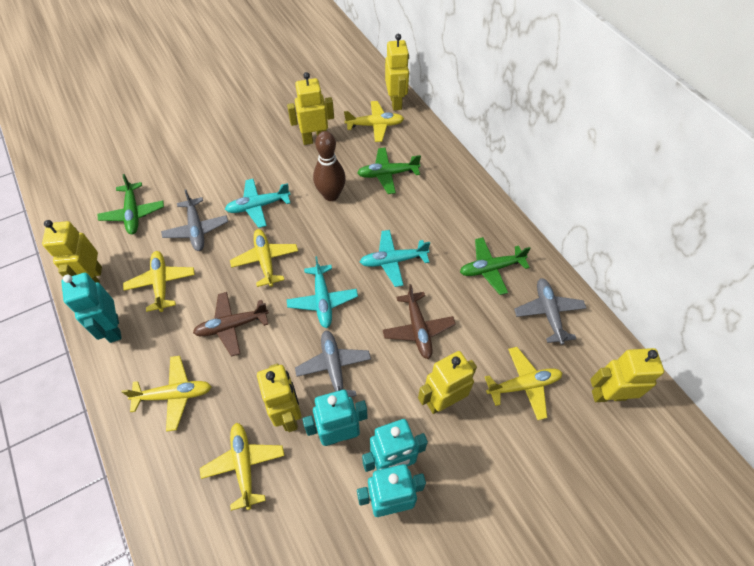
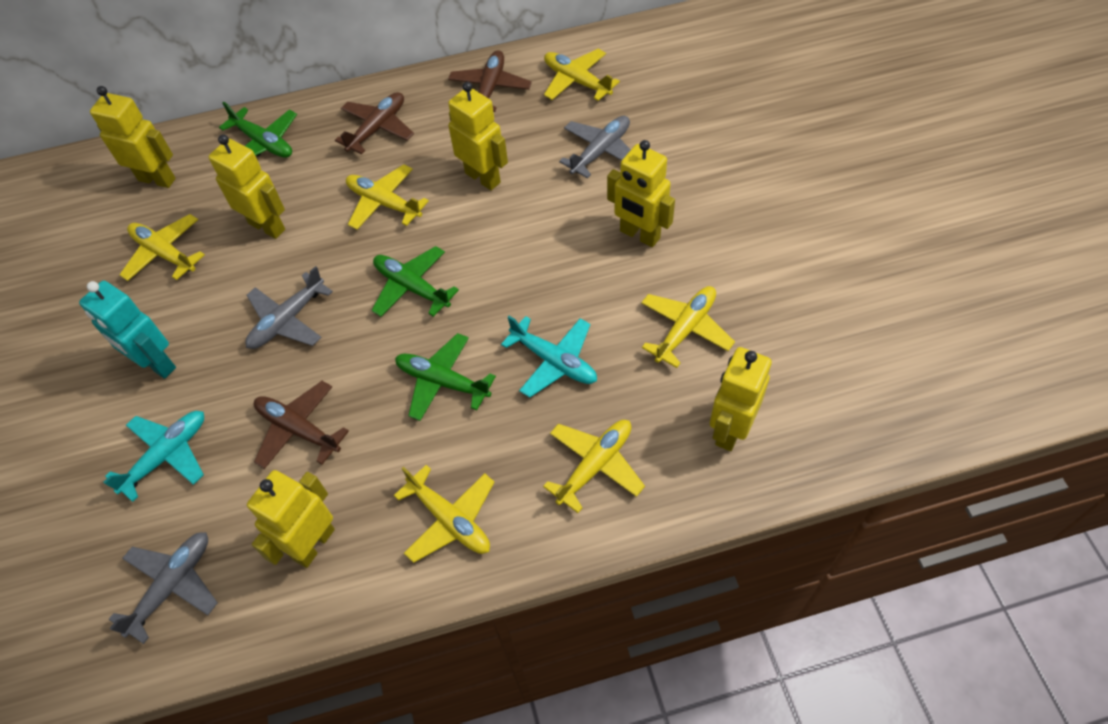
brown bowling pin: [313,131,346,201] = 1 -> none = 0
brown plane: [193,292,269,357] [383,284,456,359] = 2 -> [254,381,349,469] [335,92,414,154] [448,50,532,112] = 3
turquoise plane: [225,179,291,228] [287,256,358,328] [360,230,430,287] = 3 -> [103,411,204,502] [501,316,597,398] = 2
turquoise robot: [61,273,122,343] [302,390,368,446] [357,464,426,517] [362,419,428,472] = 4 -> [79,281,176,379] = 1

